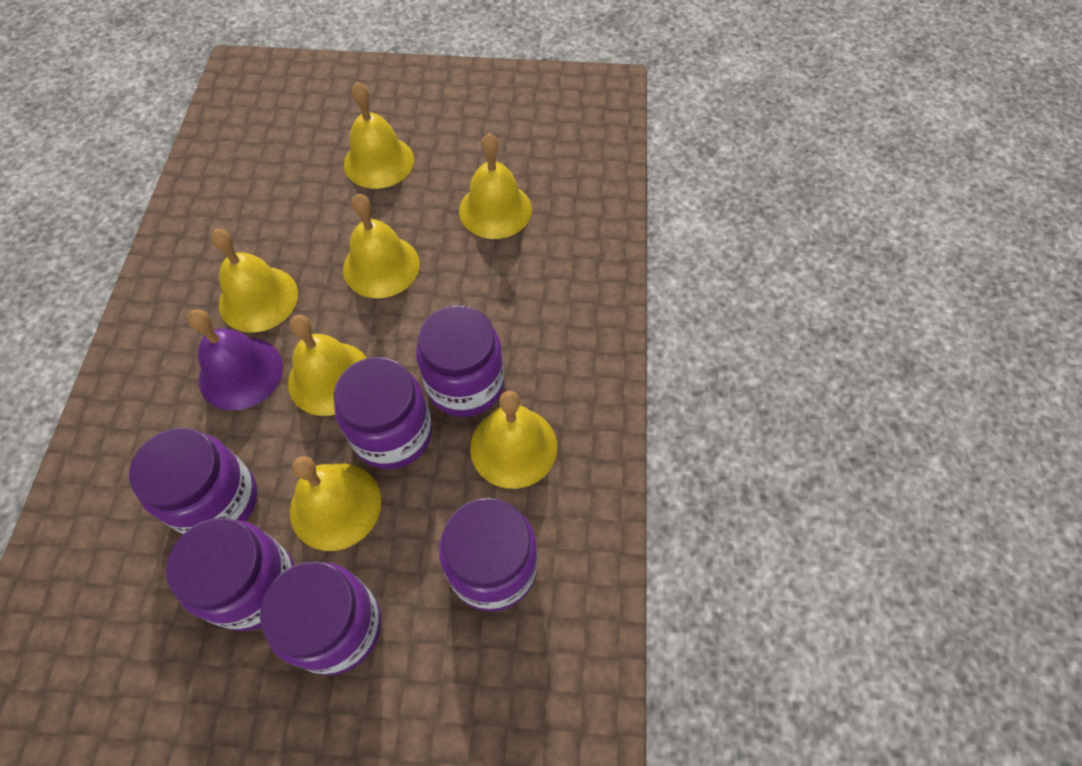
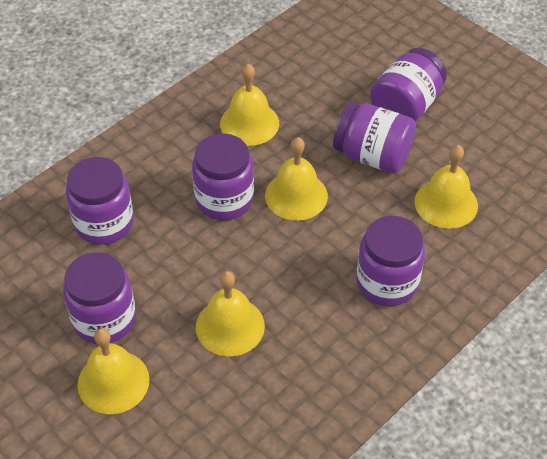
purple bell: [188,309,283,411] = 1 -> none = 0
yellow bell: [211,229,298,333] [288,315,367,416] [290,456,381,551] [343,194,420,298] [344,82,414,189] [459,133,532,239] [470,391,557,489] = 7 -> [77,328,150,414] [196,271,265,357] [220,64,279,146] [265,137,328,221] [414,145,478,229] = 5

